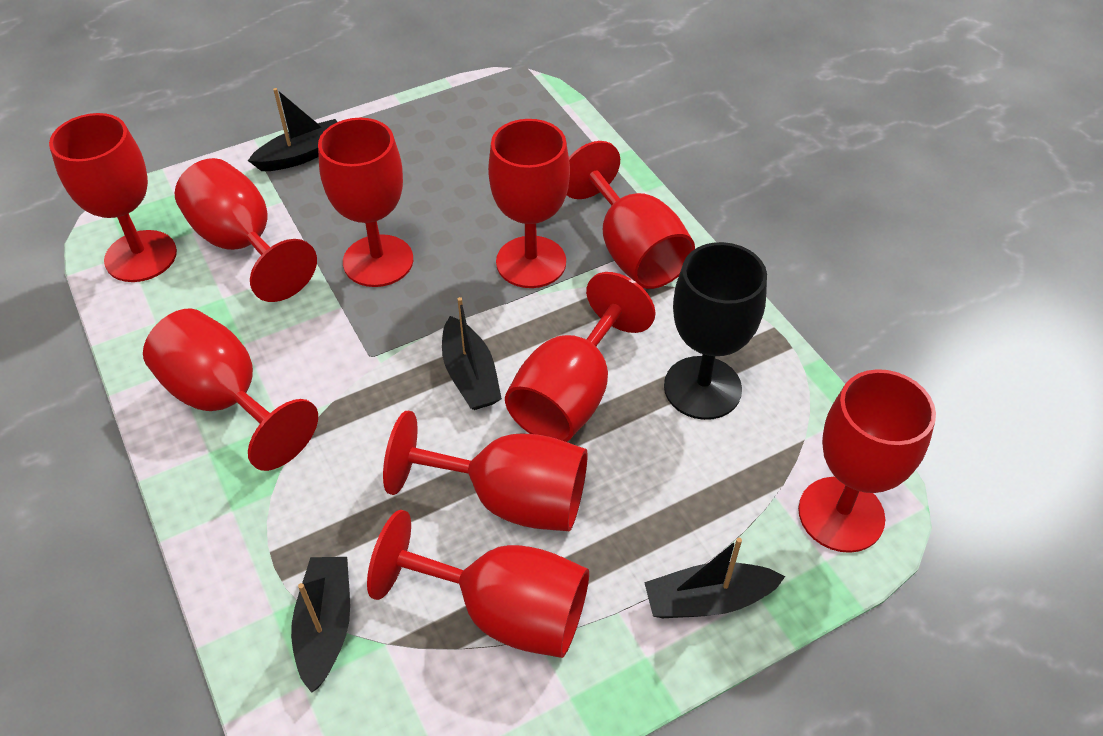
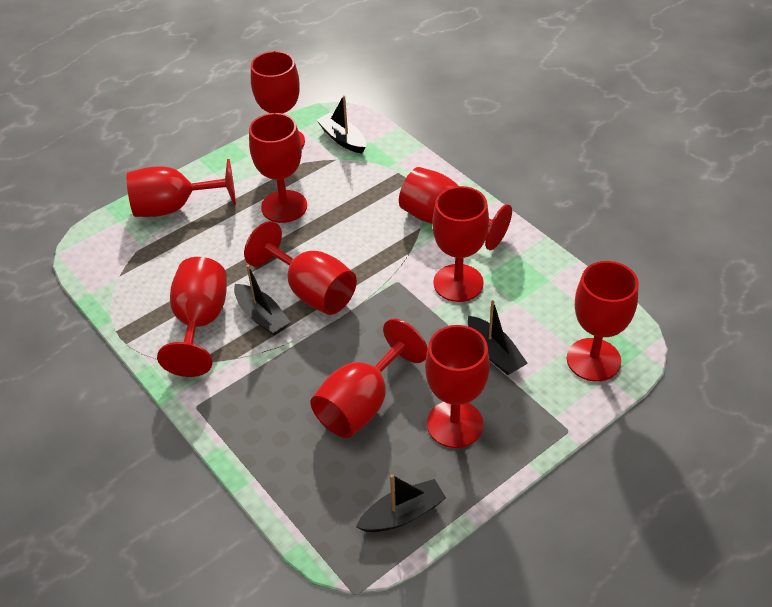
black goblet: [664,242,767,420] = 1 -> none = 0

